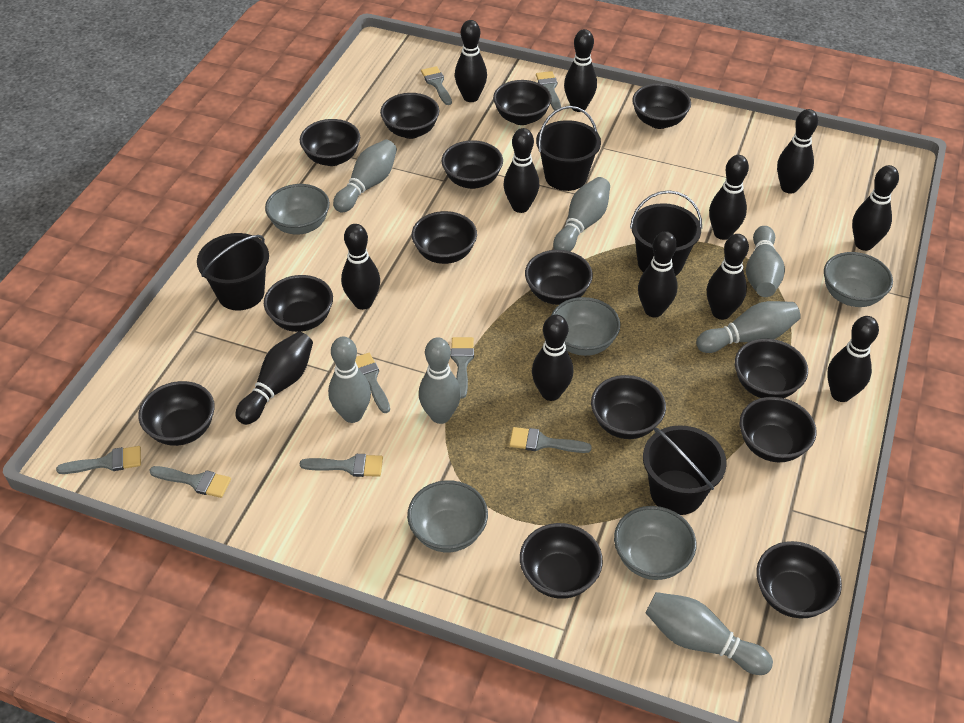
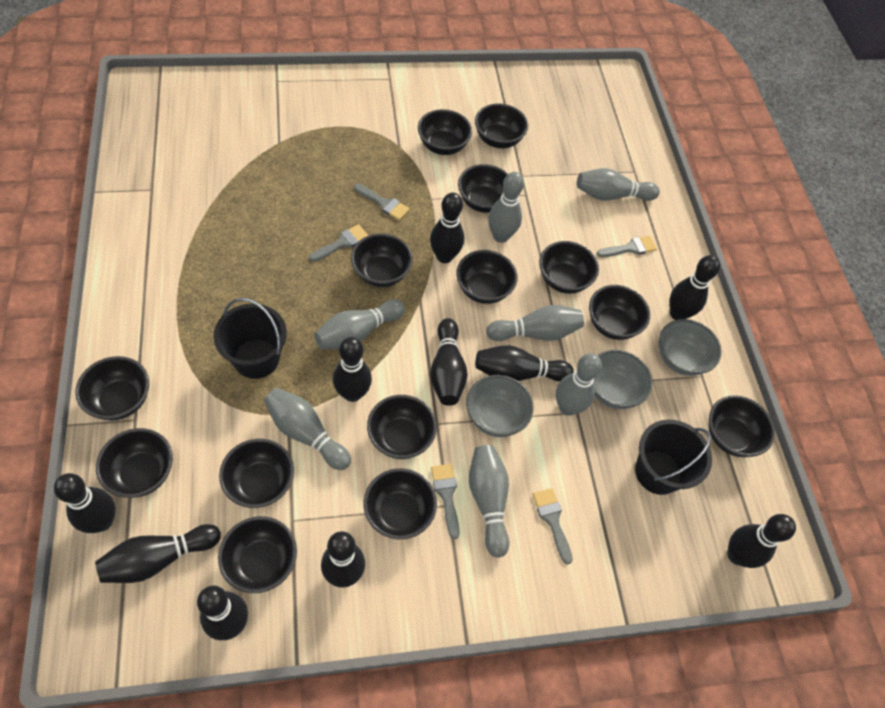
black bowling pin: [236,332,313,425] [341,224,380,310] [455,20,487,102] [504,128,539,213] [532,315,573,401] [564,29,597,112] [638,231,677,317] [707,234,749,320] [709,155,749,240] [777,109,818,194] [827,316,879,402] [852,165,899,251] = 12 -> [54,473,116,533] [95,524,221,583] [197,585,248,640] [321,531,365,588] [333,337,372,402] [430,193,464,263] [430,318,468,406] [475,345,574,382] [669,255,721,320] [728,514,796,568] = 10
black bucket: [197,233,269,311] [536,106,601,191] [630,190,702,276] [643,425,727,515] = 4 -> [213,298,287,379] [635,419,712,495] = 2
grey bowl: [265,184,330,235] [407,480,488,552] [551,297,620,356] [614,506,696,580] [824,252,893,307] = 5 -> [466,375,534,437] [594,350,652,409] [659,319,721,376] = 3
grey brush: [56,446,141,474] [149,466,231,498] [300,454,383,477] [355,353,390,413] [421,66,452,105] [451,337,474,398] [509,427,592,453] [536,71,561,111] = 8 -> [309,224,369,262] [354,184,410,221] [431,464,460,539] [532,488,573,565] [597,236,657,257] = 5

